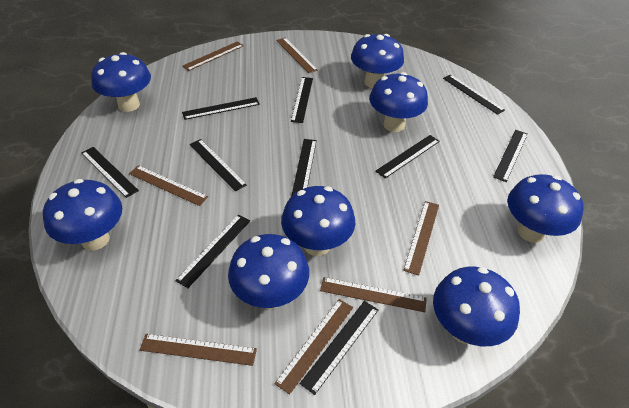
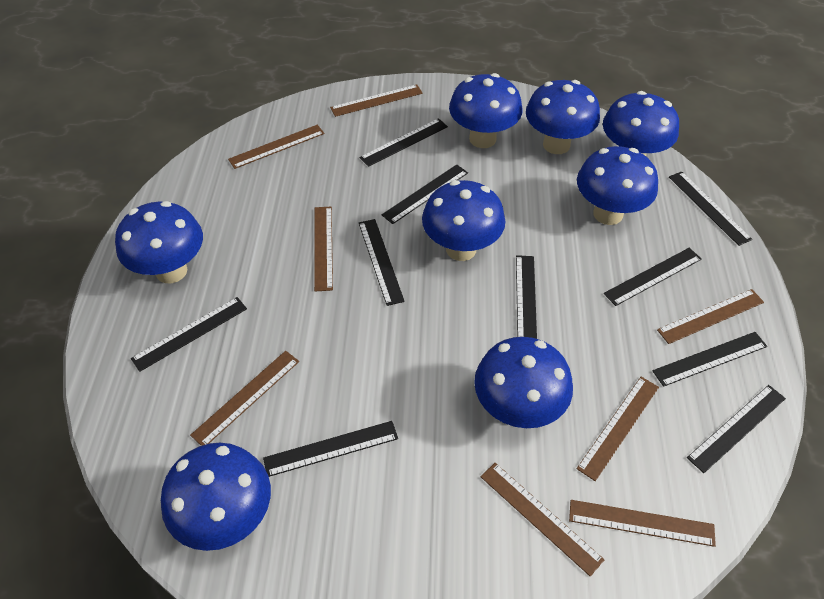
brown ruler: [129,165,208,206] [140,334,257,366] [182,41,244,71] [274,299,353,395] [276,38,318,73] [320,277,427,312] [403,201,439,276] = 7 -> [190,351,299,446] [228,125,324,169] [314,207,333,291] [330,85,423,117] [481,463,605,576] [569,500,716,547] [577,377,659,481] [657,289,764,344] = 8

